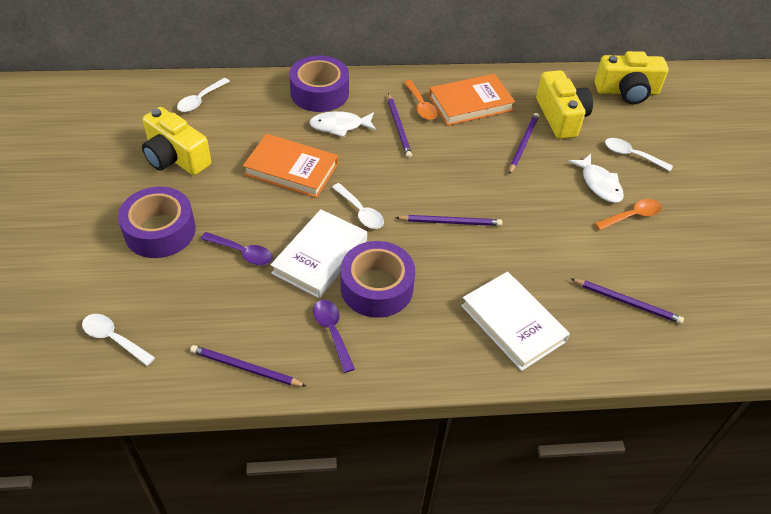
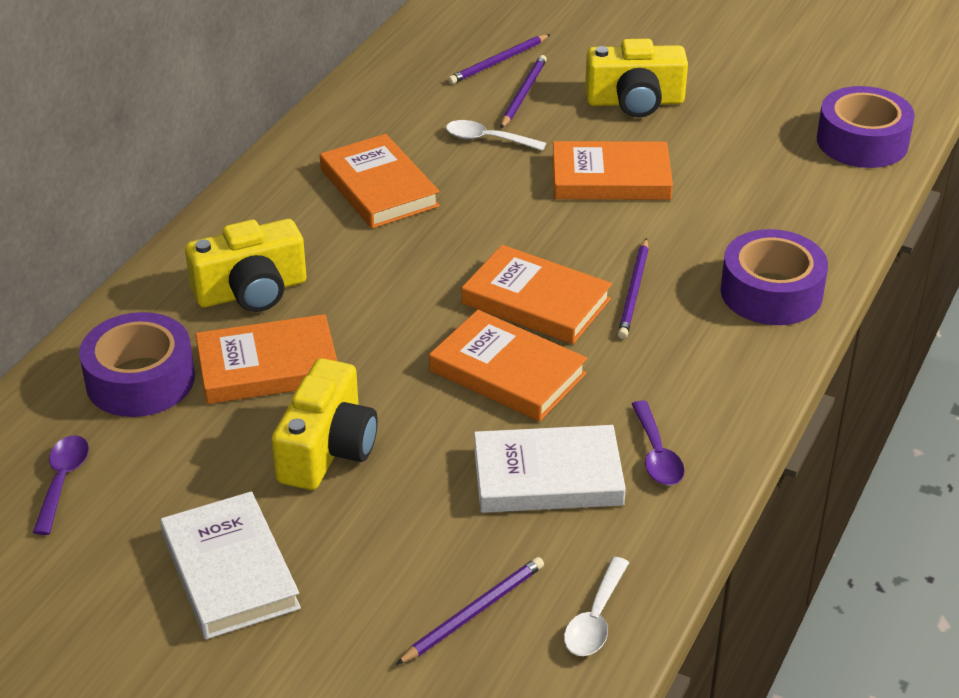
orange book: [243,134,338,198] [429,74,515,126] = 2 -> [195,314,337,404] [320,134,440,229] [429,310,587,421] [462,245,612,344] [552,141,673,200] = 5
orange spoon: [404,80,438,120] [594,199,662,230] = 2 -> none = 0
purple pencil: [190,345,307,387] [388,94,412,158] [395,215,502,226] [509,113,539,174] [571,279,684,324] = 5 -> [396,557,544,665] [448,34,550,84] [501,55,547,128] [618,238,649,339] = 4
white fish: [309,111,376,137] [568,154,624,203] = 2 -> none = 0
white spoon: [82,314,155,366] [177,78,230,112] [332,183,384,229] [605,138,673,171] = 4 -> [446,120,546,151] [564,557,629,656] = 2

